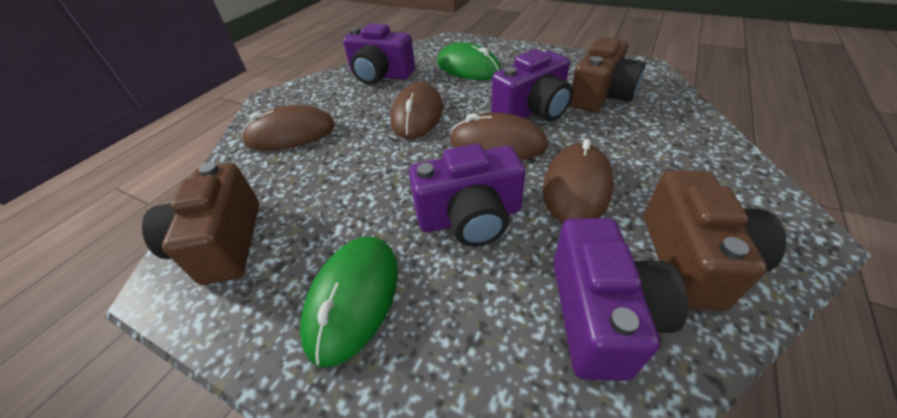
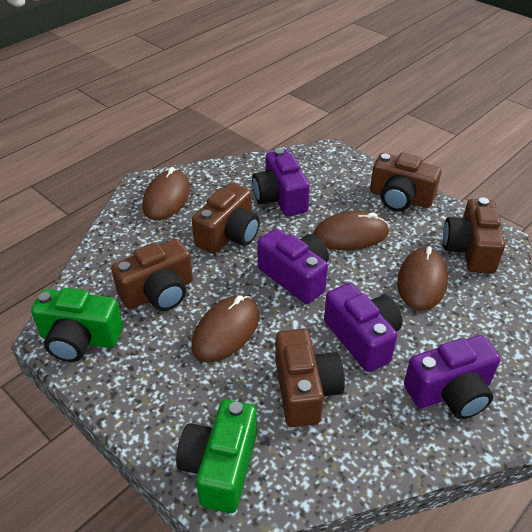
brown camera: [142,162,259,285] [569,37,645,113] [644,170,786,311] = 3 -> [111,239,193,311] [192,183,260,254] [275,329,345,427] [370,153,441,211] [443,197,505,274] = 5
green camera: none = 0 -> [31,288,123,362] [176,400,257,513] = 2
green mouse: [300,237,398,367] [437,42,501,80] = 2 -> none = 0

